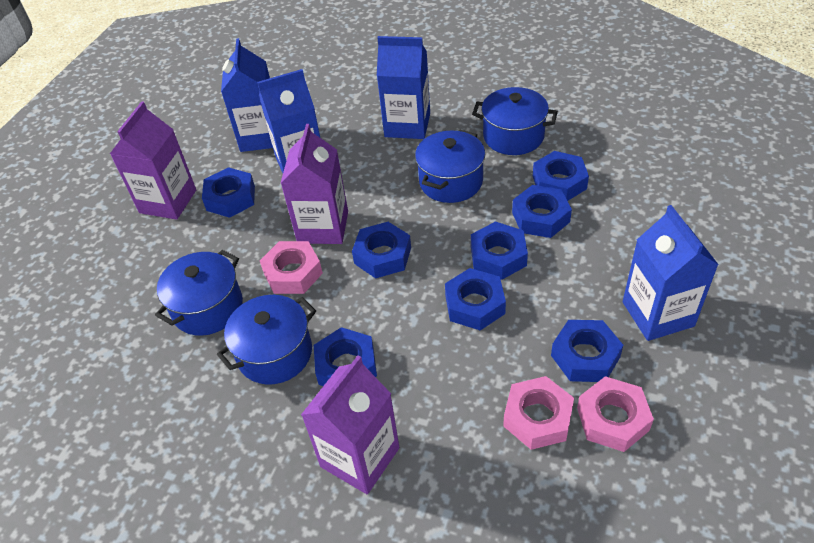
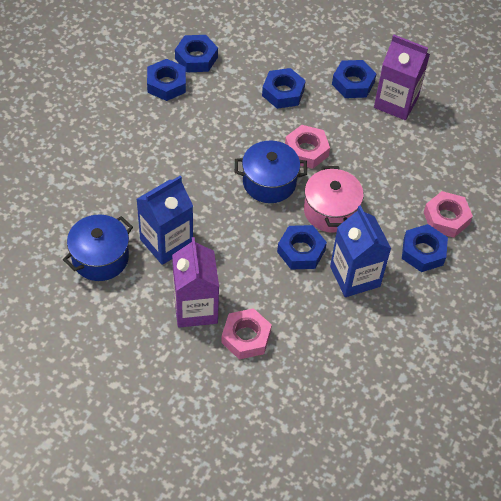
blue carton: [221,38,273,152] [257,69,320,173] [377,36,430,139] [622,205,719,341] = 4 -> [137,176,193,265] [330,205,391,297] = 2
blue nut: [202,167,255,218] [314,327,377,386] [352,222,411,279] [445,268,506,330] [471,222,528,280] [512,185,572,238] [533,151,589,201] [551,320,623,382] = 8 -> [147,59,186,101] [175,35,218,72] [262,68,306,109] [277,225,327,270] [332,60,376,98] [402,224,448,272] = 6
blue pot: [155,250,243,336] [217,295,316,385] [415,129,485,203] [472,87,558,155] = 4 -> [63,214,133,281] [235,141,307,203] = 2
pink pot: none = 0 -> [304,166,364,233] = 1
purple carton: [110,101,196,220] [281,124,348,244] [301,355,400,494] = 3 -> [172,237,219,328] [374,35,430,120] = 2

